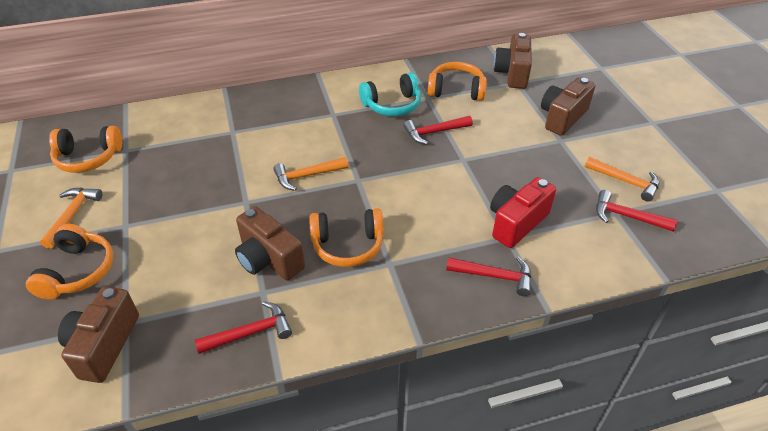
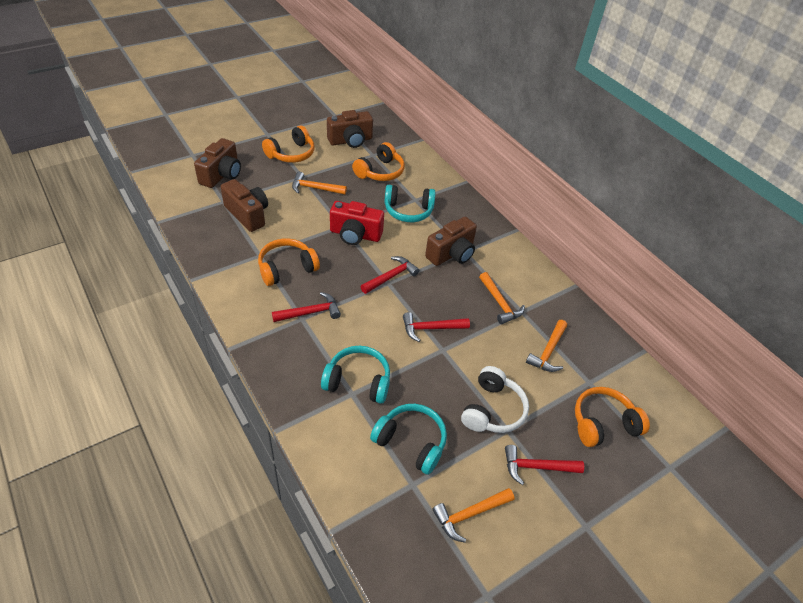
orange hammer: [40,188,102,249] [273,157,348,191] [585,157,659,202] = 3 -> [292,172,347,194] [432,488,514,543] [479,272,525,324] [526,320,567,372] = 4
turquoise headphones: [359,72,421,116] = 1 -> [321,346,390,404] [370,404,447,475] [384,185,436,222] = 3
white headphones: none = 0 -> [461,366,529,433] = 1

